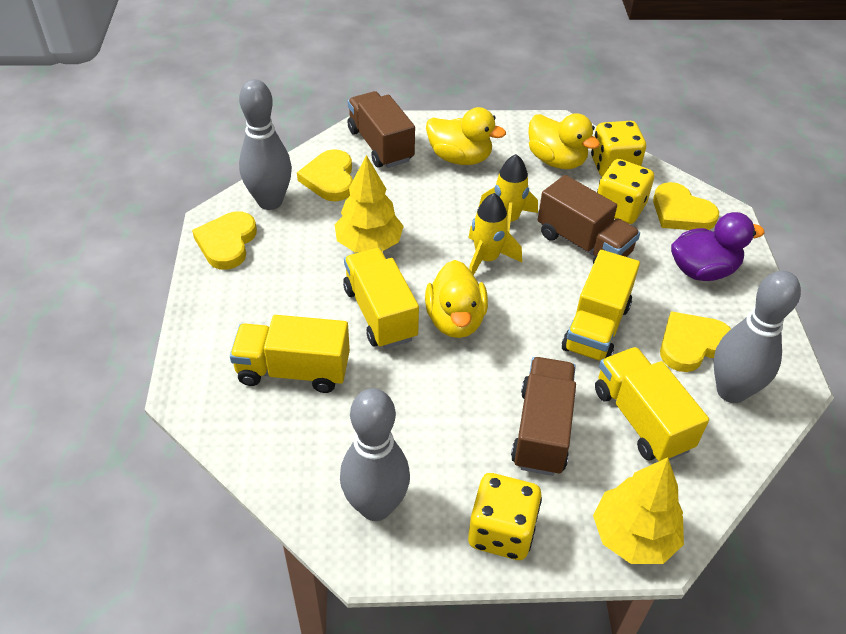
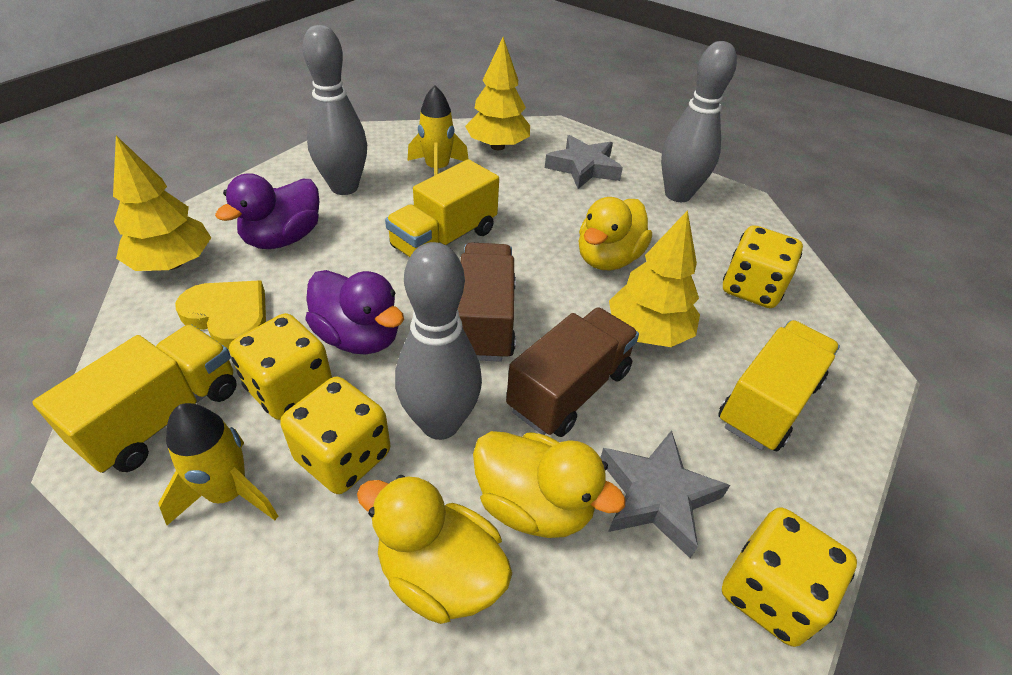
brown truck: [348,91,415,168] [511,357,576,476] [538,175,640,264] = 3 -> [458,242,516,361] [506,307,639,437] = 2
grey star: none = 0 -> [545,135,623,189] [600,430,730,558] = 2
purple duck: [671,212,765,281] = 1 -> [215,173,319,249] [305,270,404,355] = 2
yellow dice: [468,473,542,560] [591,121,646,177] [597,159,654,224] = 3 -> [229,313,332,420] [280,377,390,494] [722,507,857,647] [723,225,803,308] = 4
yellow heart: [192,211,257,270] [297,149,353,201] [653,182,719,230] [660,311,731,372] = 4 -> [175,281,266,350] = 1
yellow tree: [334,155,404,252] [593,458,684,564] = 2 -> [113,136,211,271] [465,37,530,150] [609,210,700,347] = 3
yellow truck: [230,315,350,393] [343,248,419,349] [562,250,640,361] [595,347,709,461] = 4 -> [32,325,237,473] [385,159,499,257] [718,320,840,451] = 3

